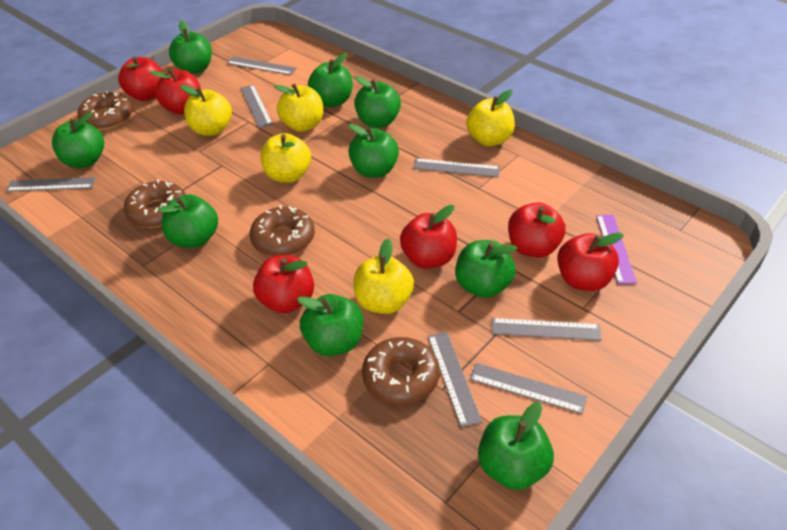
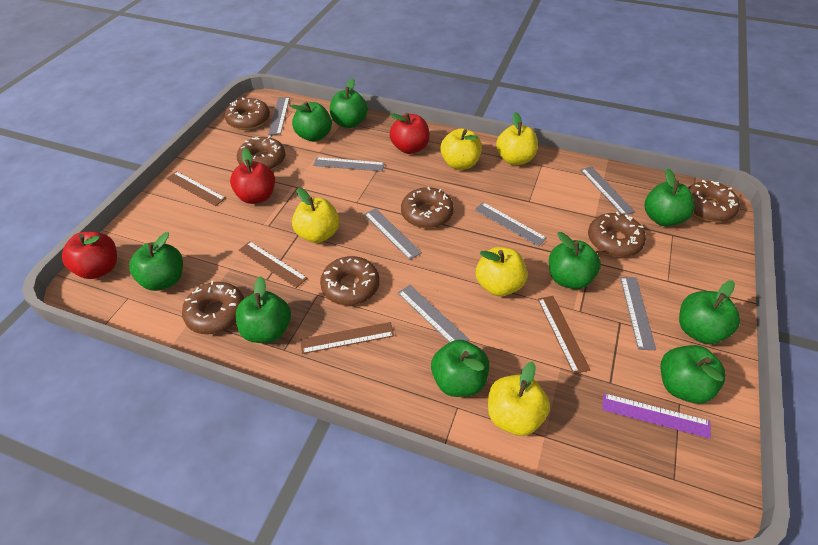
brown donut: [77,91,133,130] [124,179,186,228] [250,205,315,256] [362,337,440,405] = 4 -> [182,281,244,334] [225,97,270,130] [237,136,286,170] [320,256,380,305] [401,187,454,228] [588,212,646,257] [688,180,740,222] = 7
brown ruler: none = 0 -> [166,171,226,206] [239,241,307,288] [300,322,394,354] [538,296,591,374] = 4
red apple: [118,57,162,101] [150,68,201,115] [253,255,314,313] [400,205,457,269] [508,202,566,258] [557,232,624,291] = 6 -> [62,231,117,279] [230,148,275,204] [389,113,430,154] = 3

